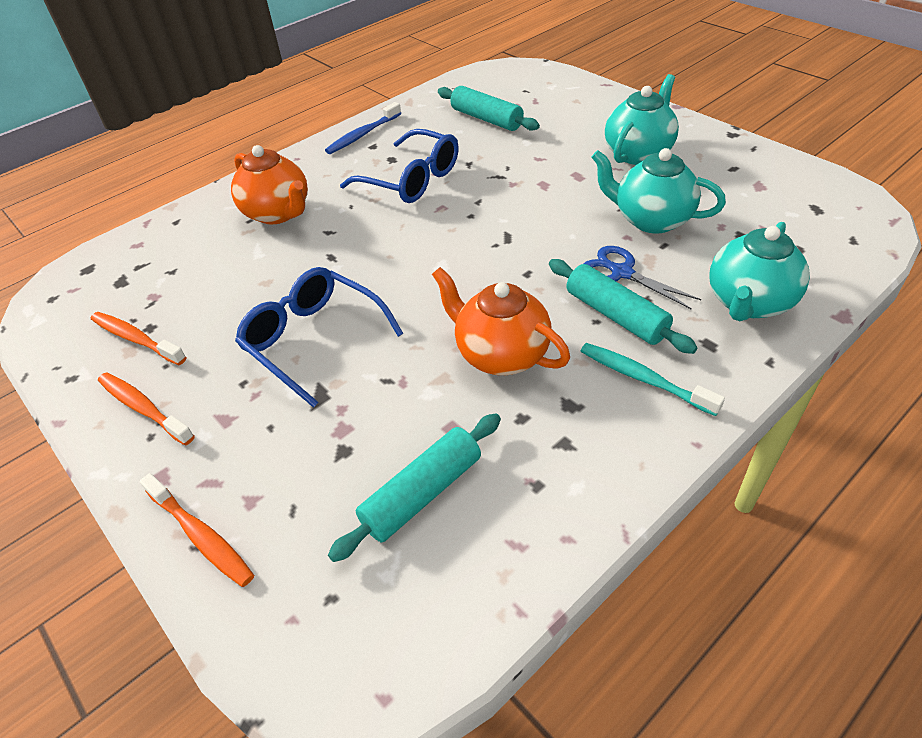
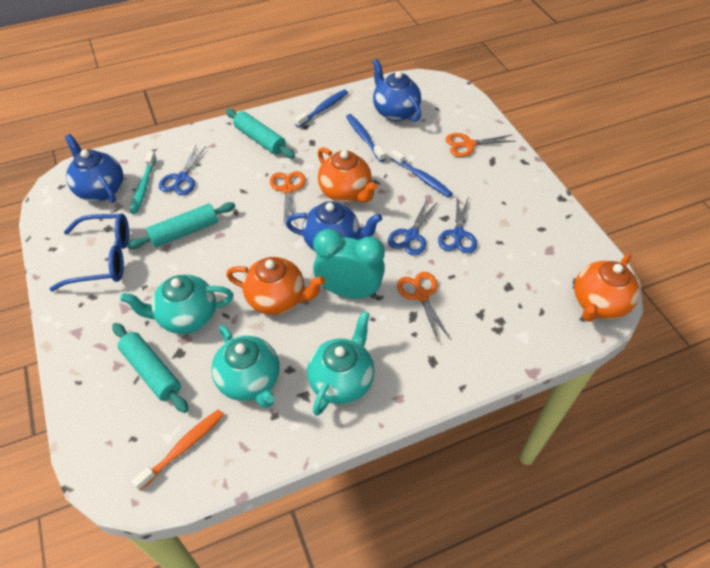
blue glasses: [235,267,404,408] [340,129,459,203] = 2 -> [49,213,129,291] = 1
blue scissors: [584,246,701,309] = 1 -> [159,146,206,195] [388,200,438,256] [438,197,477,254] = 3
blue teapot: none = 0 -> [65,134,123,203] [285,201,382,251] [372,59,421,122] = 3
blue toothbrush: [325,102,401,154] = 1 -> [295,89,348,128] [346,114,385,162] [390,149,453,197] = 3
orange scissors: none = 0 -> [270,171,306,225] [397,272,451,341] [446,133,516,157] = 3
orange teapot: [231,145,308,224] [432,267,570,375] = 2 -> [226,257,325,315] [318,147,378,202] [574,253,640,322] = 3
orange toothbrush: [91,312,186,365] [98,372,195,445] [140,473,254,587] = 3 -> [131,409,224,490] = 1
turquoise clock: none = 0 -> [313,229,385,299] = 1

